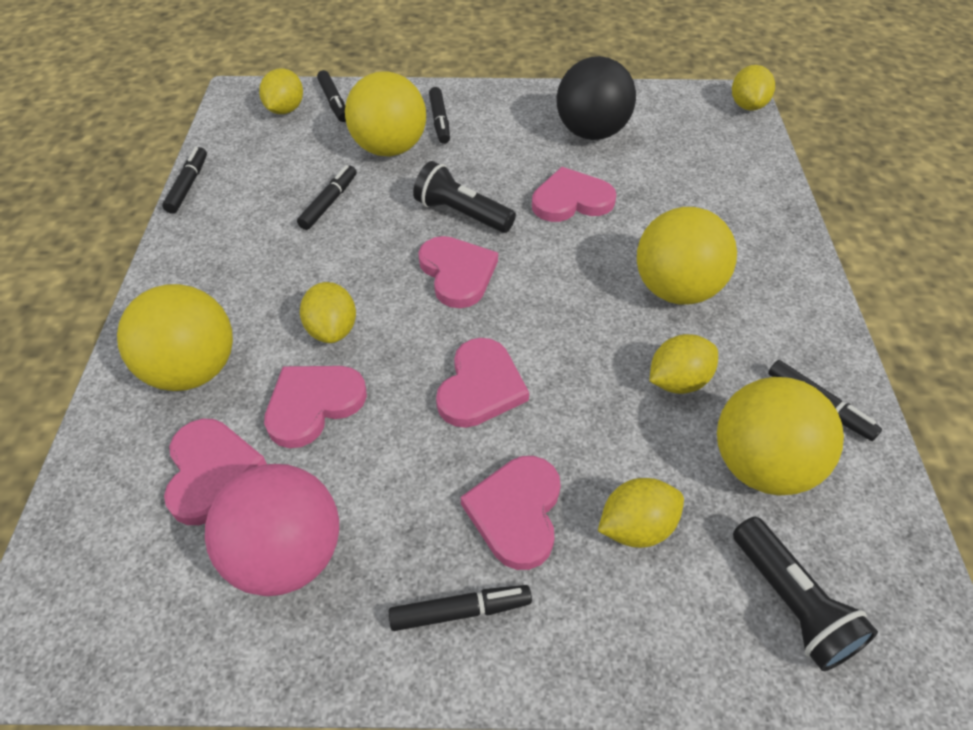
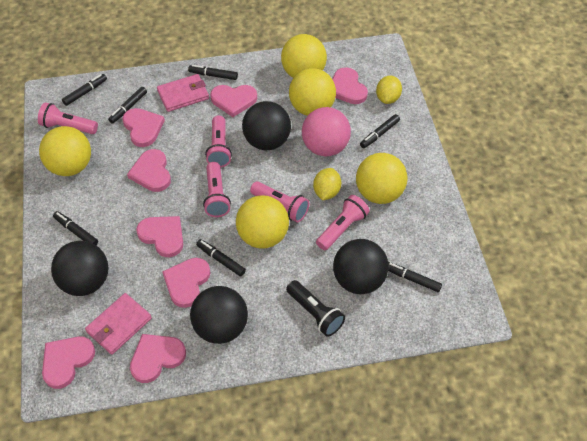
black ball: [557,56,636,140] = 1 -> [51,241,108,296] [190,286,248,344] [242,101,291,151] [333,239,389,294] = 4
black flashlight: [413,161,516,233] [733,517,878,671] = 2 -> [286,280,345,337] = 1
black marker: [162,147,207,214] [297,165,357,230] [317,70,346,122] [389,585,532,631] [429,87,450,144] [768,360,882,441] = 6 -> [53,211,98,245] [62,74,107,106] [108,87,147,124] [188,65,238,80] [196,239,246,276] [360,114,400,148] [388,262,442,292] = 7
pink flashlight: none = 0 -> [38,102,98,134] [203,162,231,217] [205,115,232,167] [250,181,309,222] [316,195,369,250] = 5
pink heart: [164,419,267,525] [264,366,367,448] [418,236,498,308] [436,338,529,428] [461,456,561,570] [532,167,616,222] = 6 -> [42,336,95,389] [122,108,165,147] [127,149,171,192] [130,334,186,383] [136,216,183,257] [162,258,211,308] [210,85,257,117] [332,67,368,104] = 8
pink wallet: none = 0 -> [85,293,152,355] [157,74,209,112] = 2
yellow ball: [117,284,233,391] [345,72,426,157] [637,207,737,304] [717,377,844,495] = 4 -> [39,126,91,176] [236,195,289,249] [281,34,327,78] [289,68,336,116] [356,153,407,204] = 5
yellow lemon: [259,68,303,114] [300,282,356,343] [598,478,684,548] [650,334,718,394] [732,65,775,111] = 5 -> [313,168,341,200] [376,76,402,104] = 2

